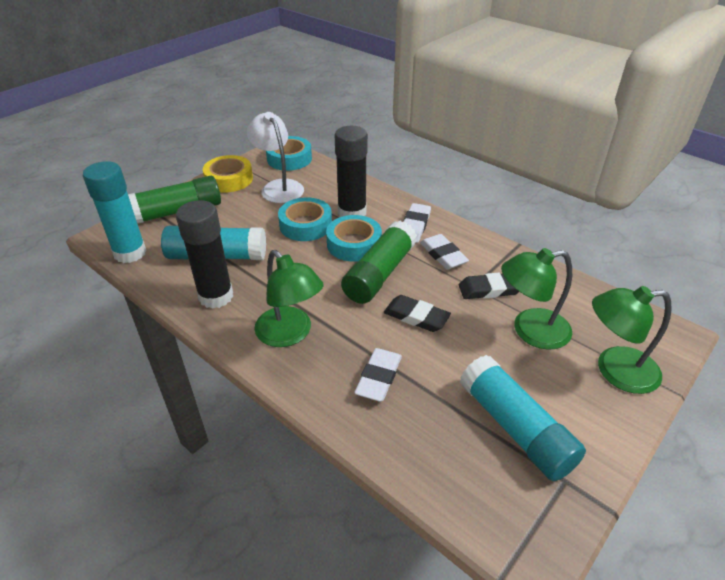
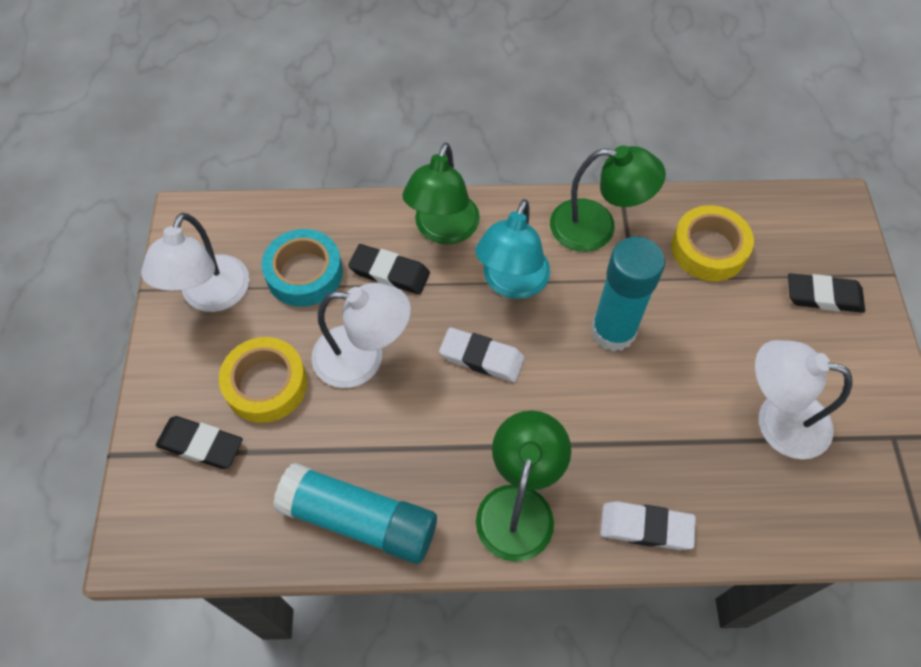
black eraser: [384,295,451,332] [459,273,519,299] = 2 -> [156,416,243,469] [348,244,430,295] [788,273,865,313] = 3
black glue stick: [176,200,233,309] [335,126,368,217] = 2 -> none = 0
green glue stick: [128,176,221,224] [341,221,417,304] = 2 -> none = 0
turquoise glue stick: [83,161,147,263] [161,226,266,260] [460,355,586,481] = 3 -> [273,463,437,564] [591,236,665,352] = 2
turquoise lamp: none = 0 -> [475,199,550,299] = 1
turquoise tape: [266,136,312,171] [278,197,332,241] [326,215,382,262] = 3 -> [261,229,343,307] = 1
white eraser: [354,348,402,401] [403,203,431,243] [420,234,469,270] = 3 -> [439,327,525,382] [600,501,696,550] = 2
white lamp: [247,112,304,203] = 1 -> [141,213,250,312] [311,283,411,388] [755,340,852,459] = 3
yellow tape: [203,155,253,192] = 1 -> [219,337,307,423] [671,205,754,281] = 2

